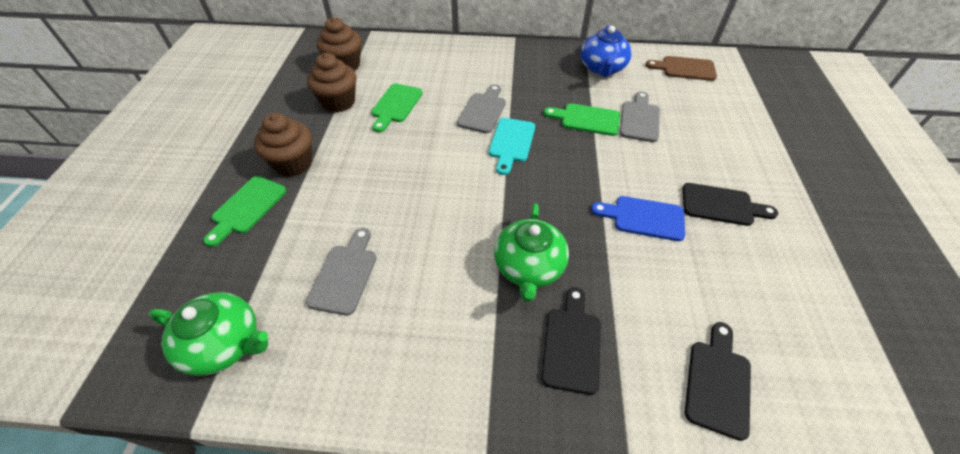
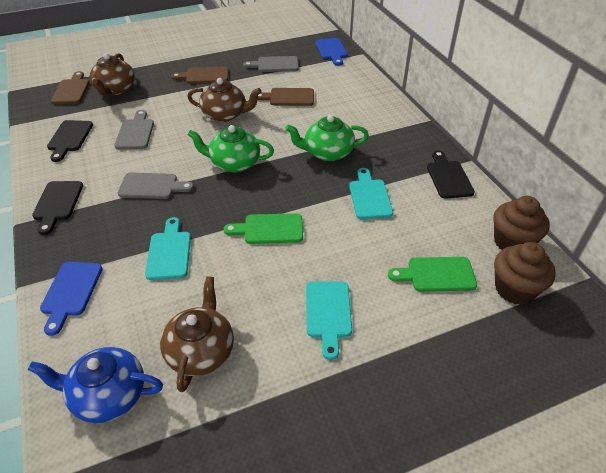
blue cutting board: [591,196,685,241] = 1 -> [40,262,103,336] [315,38,348,66] = 2
brown cupcake: [254,113,312,177] [307,53,356,112] [316,17,362,71] = 3 -> [493,196,550,250] [494,242,555,305] = 2
brown cutting board: [645,56,717,81] = 1 -> [51,71,89,104] [171,66,229,84] [257,88,314,106] = 3
brown teapot: none = 0 -> [90,53,135,96] [160,276,234,392] [187,78,261,122] = 3
green cutting board: [203,176,286,247] [371,83,423,132] [544,103,620,136] = 3 -> [224,213,303,244] [388,257,477,292] = 2
turquoise cutting board: [489,118,535,175] = 1 -> [145,217,191,280] [306,281,352,360] [349,168,393,220] = 3

